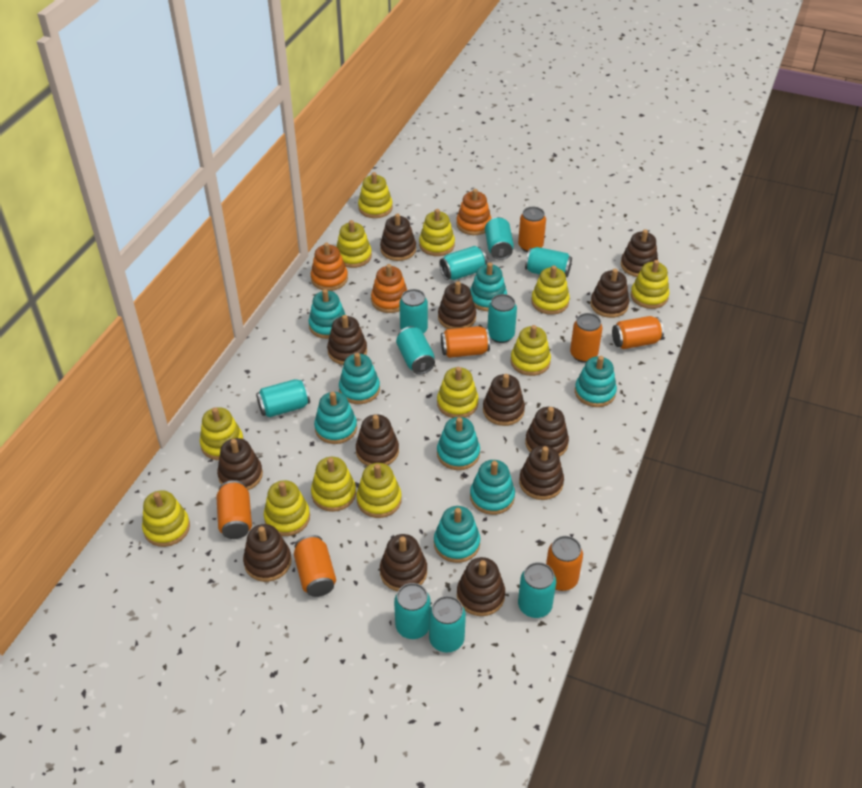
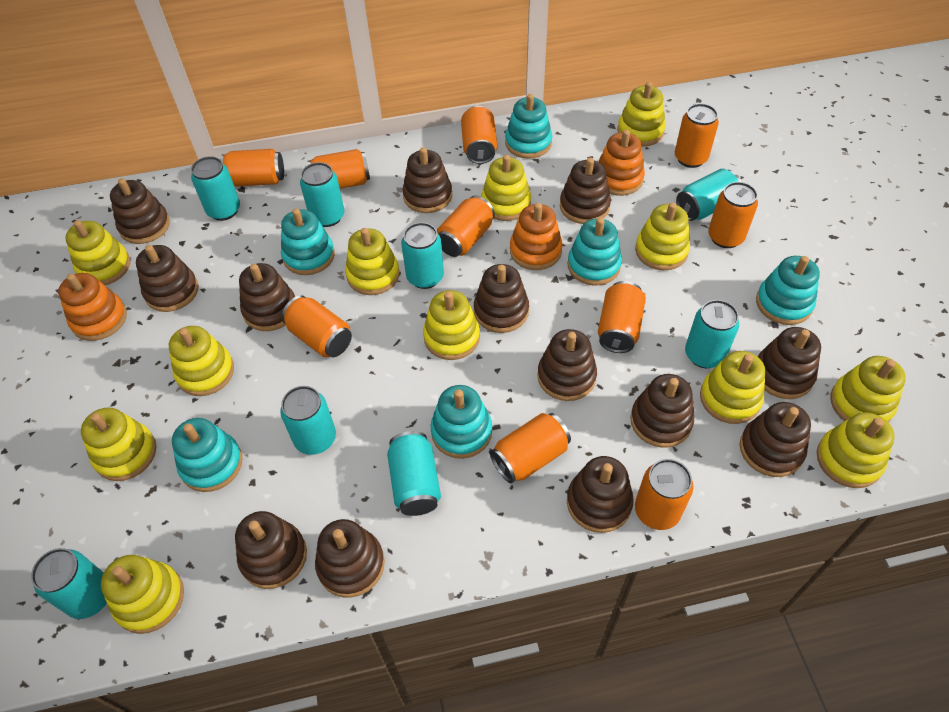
orange can: [216,480,252,539] [294,535,336,597] [441,326,490,358] [518,207,546,252] [546,536,583,591] [570,313,603,363] [612,316,664,349] = 7 -> [220,149,284,187] [282,295,352,357] [308,149,370,189] [437,195,495,257] [461,106,497,164] [490,413,571,483] [598,281,646,353] [635,459,694,530] [675,104,719,168] [708,182,758,248] = 10
turquoise can: [256,379,310,417] [394,583,431,639] [396,326,435,374] [399,289,428,334] [429,596,466,653] [439,246,487,280] [485,217,514,260] [487,294,517,343] [518,562,556,618] [525,247,572,277] = 10 -> [31,548,107,619] [191,156,240,221] [280,386,336,455] [300,162,345,227] [387,431,441,516] [401,222,444,289] [676,169,741,221] [685,300,739,368] = 8
turquoise stacking toy: [308,289,346,339] [314,392,357,444] [339,353,380,404] [434,506,480,563] [437,417,480,470] [470,262,507,311] [470,460,515,515] [575,356,617,407] = 8 -> [172,418,242,492] [281,208,335,275] [431,385,492,459] [505,94,552,159] [567,218,622,285] [756,256,820,325] = 6

